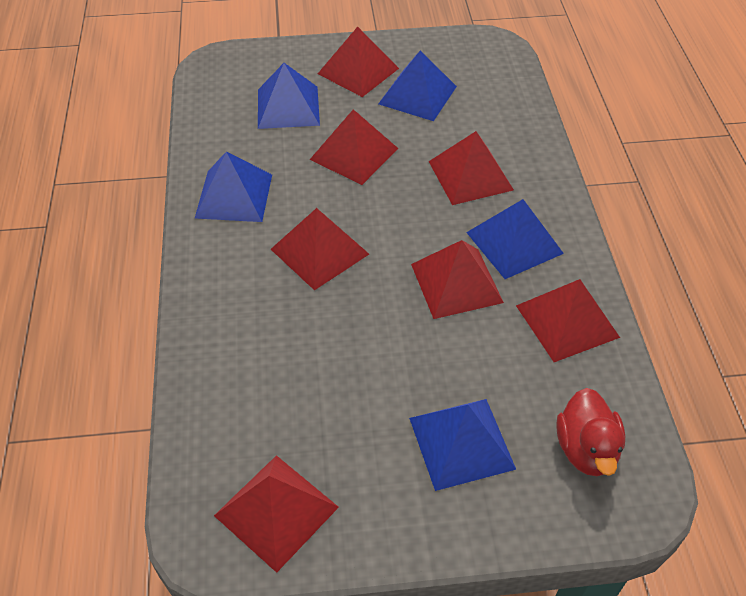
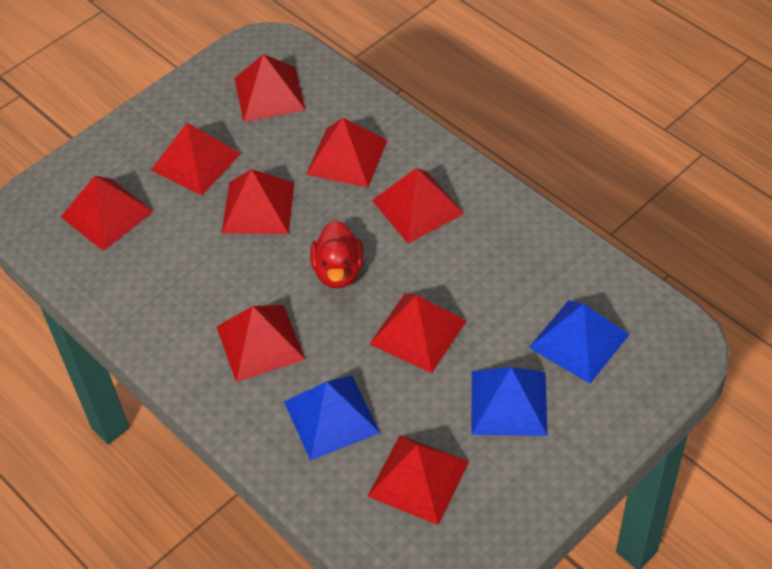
blue pyramid: [195,152,272,222] [258,63,320,129] [378,51,457,121] [409,399,516,491] [466,199,564,279] = 5 -> [284,376,380,461] [471,367,548,436] [529,300,630,384] = 3
red pyramid: [214,455,339,573] [271,208,369,291] [310,109,398,185] [318,27,399,97] [411,240,504,319] [428,131,514,205] [516,279,620,362] = 7 -> [61,176,154,251] [151,123,241,196] [216,305,305,382] [222,169,294,234] [234,54,306,122] [306,118,388,188] [367,435,469,525] [370,293,466,373] [372,168,464,243] = 9

